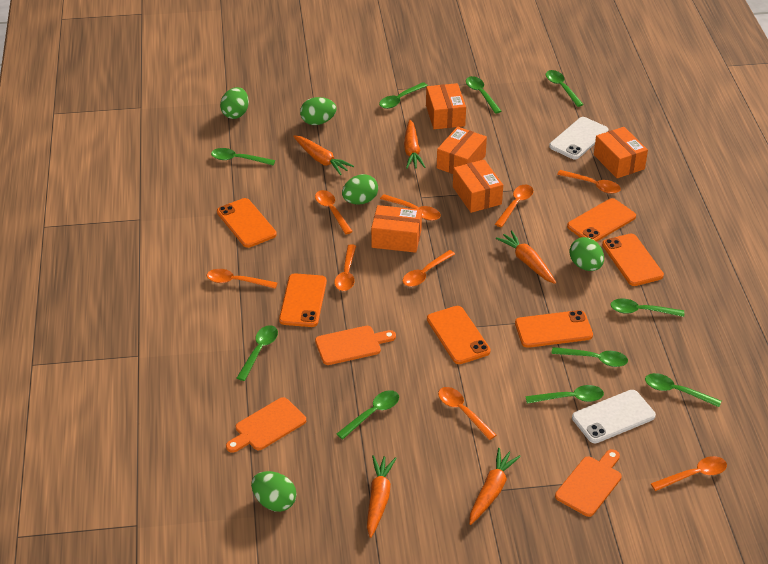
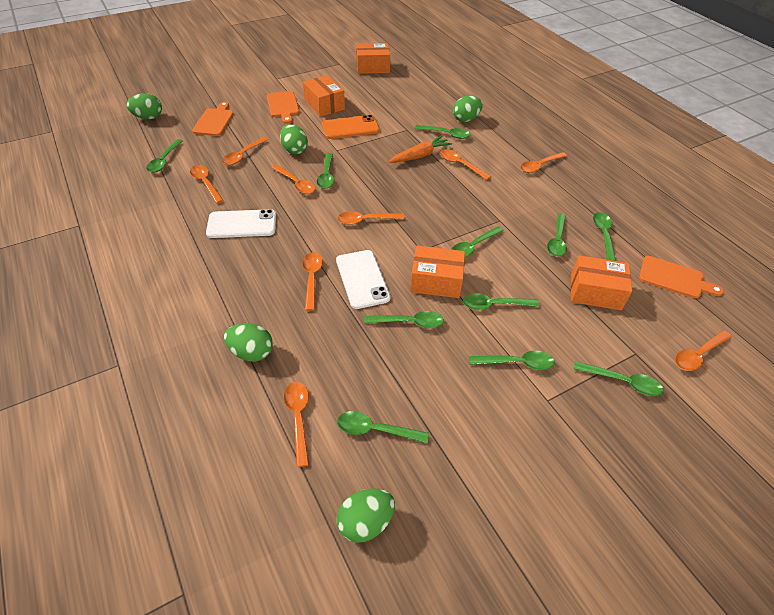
green spoon: [211,148,275,165] [237,325,278,381] [337,390,399,439] [379,82,428,109] [466,76,502,114] [525,385,604,404] [546,70,584,107] [551,347,628,367] [610,299,684,317] [645,373,721,407] = 10 -> [146,139,183,173] [317,153,334,189] [337,411,429,443] [364,311,444,328] [415,125,470,139] [451,226,504,258] [463,293,539,310] [469,351,554,370] [547,214,567,257] [574,361,663,396] [593,212,616,261] = 11
orange box: [371,205,422,253] [426,83,466,129] [437,127,487,174] [453,160,503,213] [594,127,648,178] = 5 -> [303,75,345,117] [356,43,390,74] [410,246,465,298] [571,255,632,310] = 4
orange carrot: [293,135,354,175] [367,455,397,538] [404,120,426,169] [469,448,521,525] [496,230,556,284] = 5 -> [388,136,452,163] = 1
orange phone: [217,198,277,248] [279,273,327,327] [427,306,491,364] [515,310,593,348] [567,198,636,242] [602,234,664,286] = 6 -> [322,115,380,139] = 1

